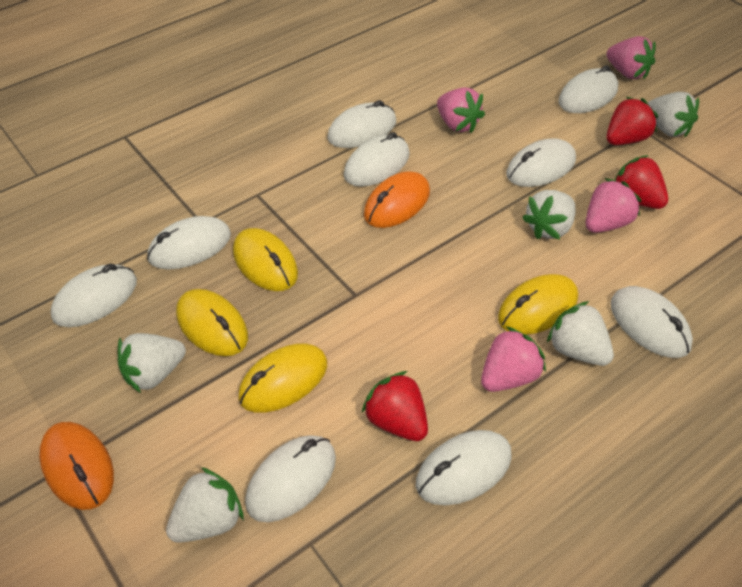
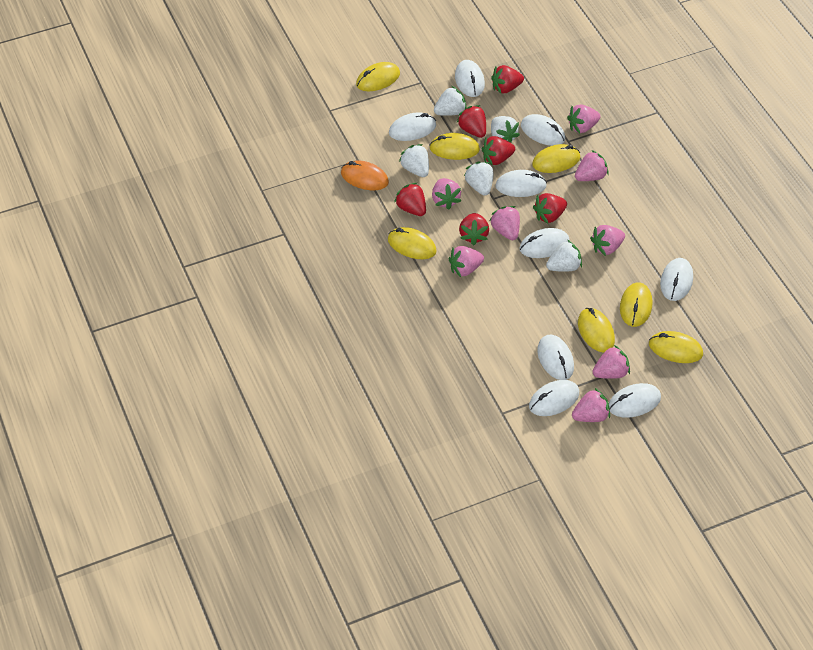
orange mouse: [39,422,114,510] [364,171,430,228] = 2 -> [341,161,389,190] = 1
pink strawberry: [437,88,485,133] [481,326,546,392] [586,178,641,233] [606,36,656,79] = 4 -> [432,178,461,210] [449,246,484,277] [490,206,520,240] [567,104,600,133] [572,388,610,422] [575,150,609,181] [590,225,625,256] [592,345,630,379] = 8
red strawberry: [362,371,428,441] [606,97,658,145] [614,155,668,209] = 3 -> [394,183,426,216] [457,105,486,138] [459,213,489,245] [481,136,515,166] [491,65,524,94] [533,193,567,223] = 6
yellow mouse: [176,289,248,356] [233,228,298,291] [238,343,327,412] [498,274,578,335] = 4 -> [356,62,400,91] [388,227,437,259] [429,133,480,160] [532,144,580,173] [578,308,615,352] [620,282,652,327] [649,331,703,363] = 7

